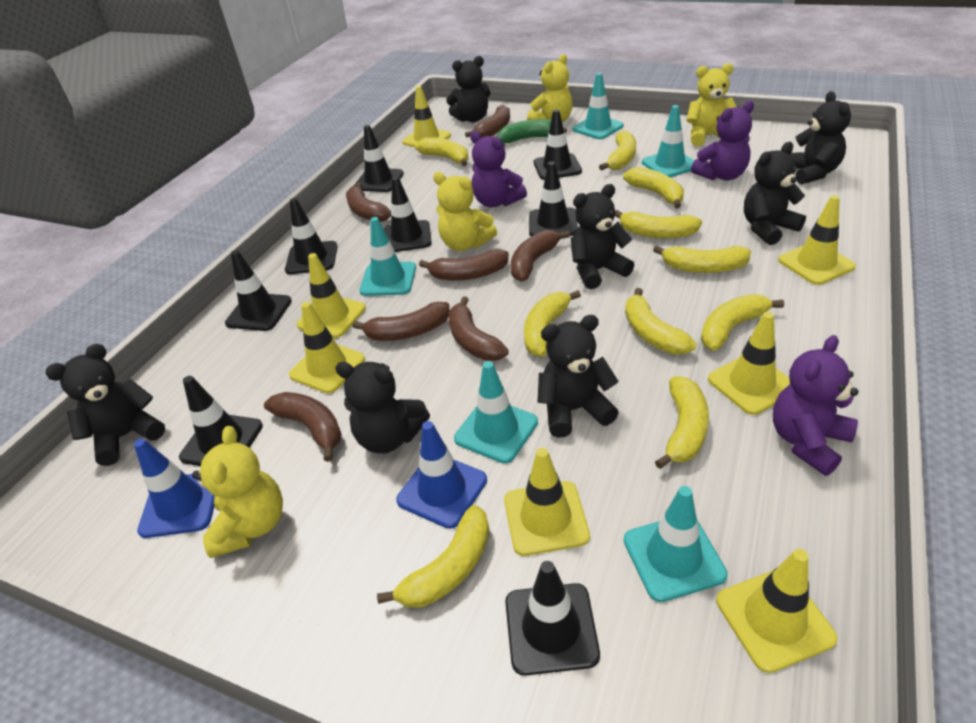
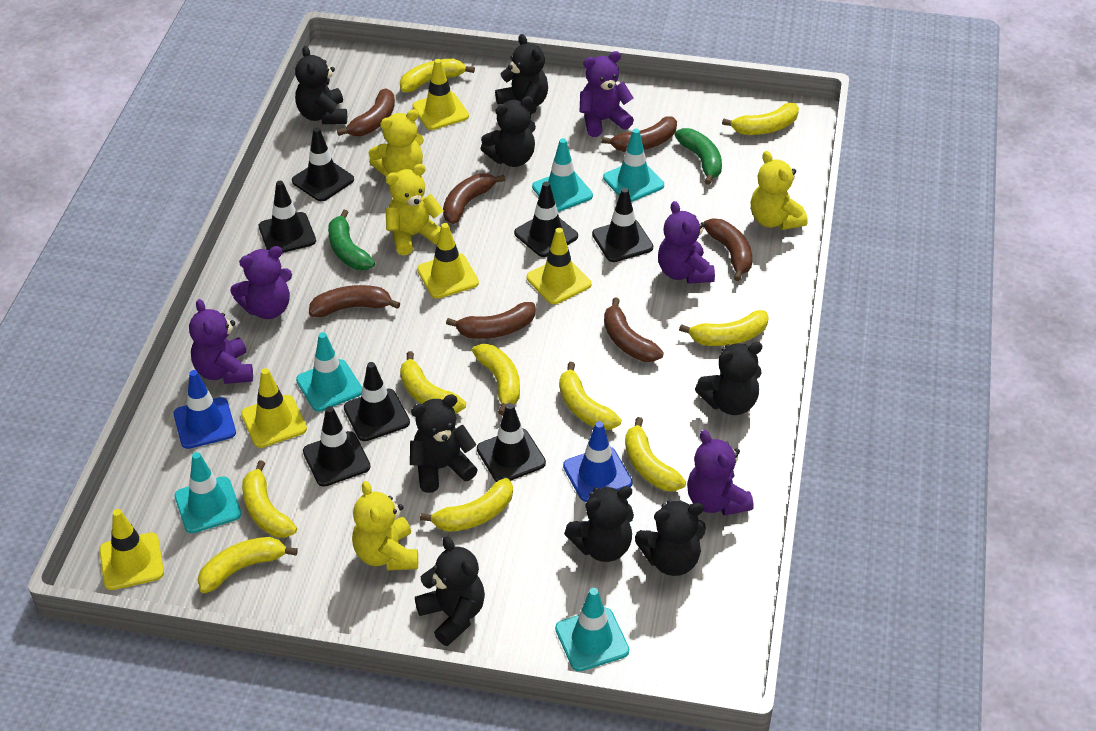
black teddy bear: [45,344,165,466] [335,362,430,453] [446,56,490,122] [537,315,619,438] [571,184,634,289] [744,142,806,245] [790,91,851,184] = 7 -> [295,46,347,124] [410,394,478,493] [415,536,485,646] [481,96,536,167] [495,34,548,115] [564,486,634,562] [635,500,706,576] [695,342,762,415] = 8
black traffic cone: [179,376,263,466] [225,250,292,331] [285,198,338,274] [354,125,404,192] [384,177,432,252] [505,561,600,676] [529,161,578,237] [534,109,582,180] = 8 -> [259,181,316,253] [292,127,354,202] [303,406,371,487] [344,362,410,441] [477,403,546,482] [514,182,578,257] [592,188,653,262] = 7
green banana: [497,119,567,143] = 1 -> [328,210,375,270] [675,128,722,185] = 2
purple teddy bear: [470,131,527,208] [691,101,754,181] [773,335,858,476] = 3 -> [189,299,253,384] [230,246,292,319] [580,51,634,137] [658,201,715,284] [687,430,754,516] = 5
yellow traffic cone: [289,302,365,393] [297,253,366,338] [402,86,451,147] [504,448,590,556] [708,312,790,415] [716,549,838,673] [778,195,856,285] = 7 -> [99,509,164,590] [241,368,307,448] [412,59,469,130] [417,223,479,299] [527,228,591,304] = 5

